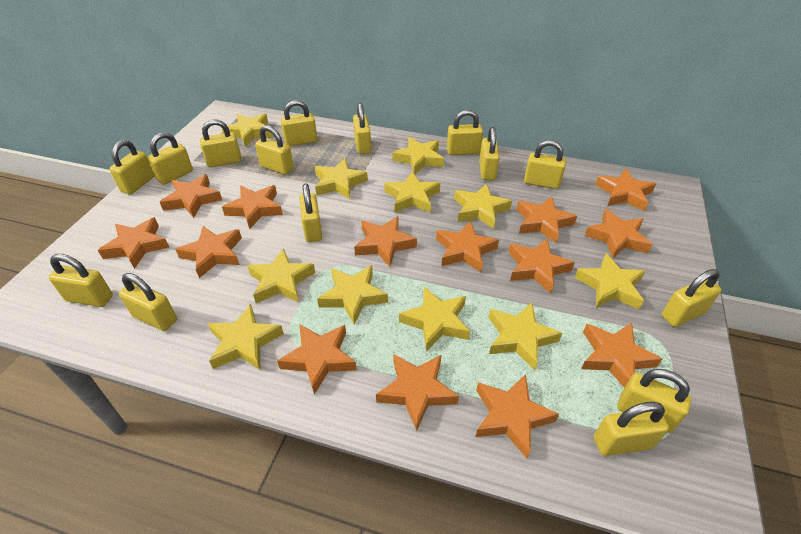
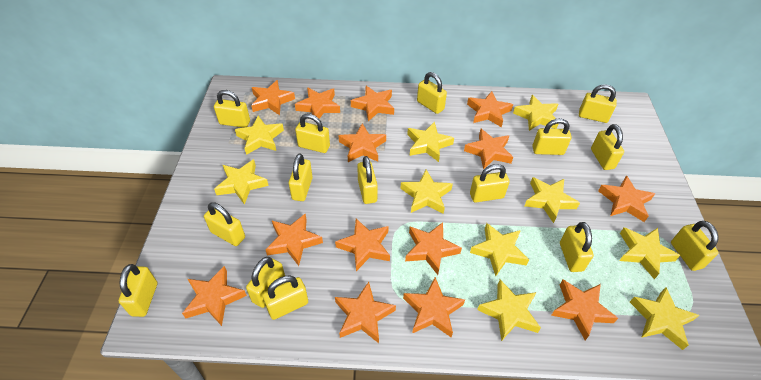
yellow star: [208,304,284,370] [222,113,273,147] [247,248,315,303] [315,158,368,199] [317,265,388,325] [384,172,440,213] [393,137,444,174] [399,287,470,352] [454,184,512,229] [488,303,562,370] [575,253,645,310] = 11 -> [214,159,269,205] [235,116,284,155] [400,170,453,214] [407,122,454,162] [470,223,529,276] [477,280,541,341] [513,95,558,131] [524,177,580,223] [619,228,681,279] [630,287,699,350] = 10

